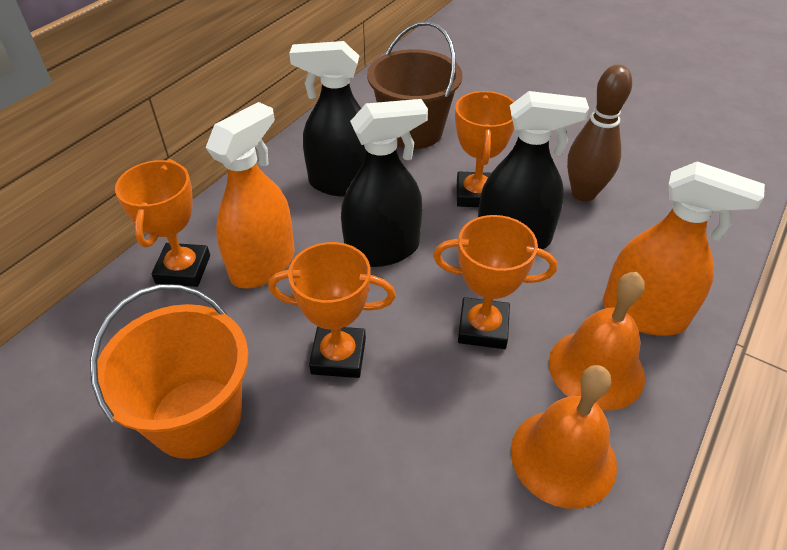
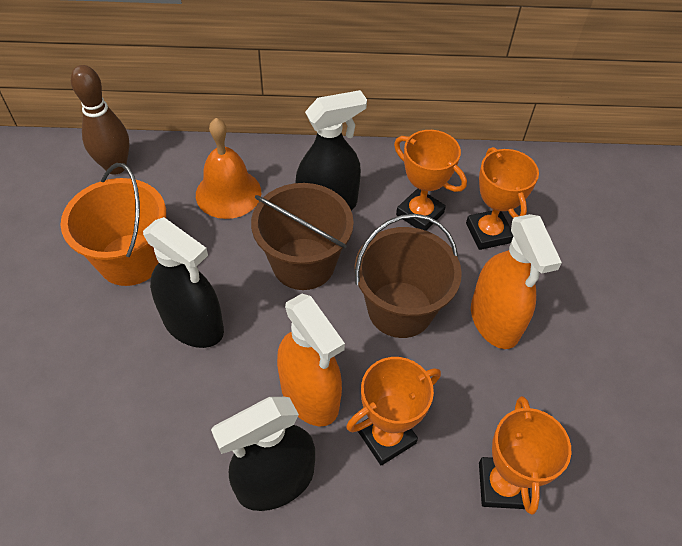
brown bucket: [367,21,463,149] = 1 -> [251,183,354,290] [355,214,462,338] = 2
orange bell: [511,365,617,509] [549,272,645,411] = 2 -> [196,118,261,219] = 1

